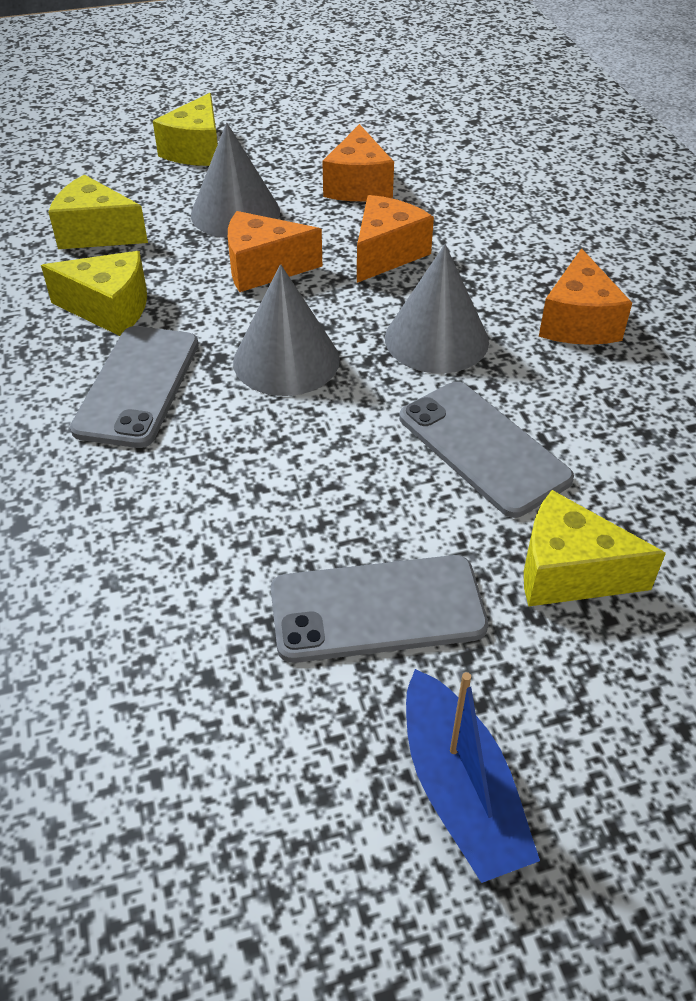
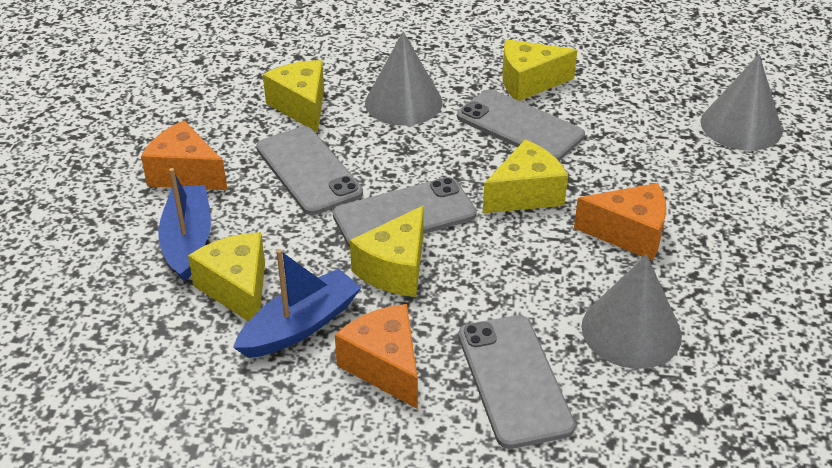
blue boat: [406,669,540,883] = 1 -> [158,168,211,282] [233,249,362,358] = 2
grey phone: [70,326,198,448] [271,555,488,663] [399,382,574,518] = 3 -> [256,126,363,215] [333,177,477,248] [457,89,585,161] [458,315,575,449] = 4
orange cheese: [228,211,322,292] [322,124,394,201] [357,195,434,283] [539,248,632,345] = 4 -> [141,120,228,190] [335,304,418,409] [574,183,666,261] = 3
yellow cheese: [41,251,147,336] [49,175,148,249] [153,93,218,166] [524,490,666,607] = 4 -> [188,232,265,321] [263,60,324,133] [350,206,424,297] [483,140,568,213] [502,39,577,101] = 5

